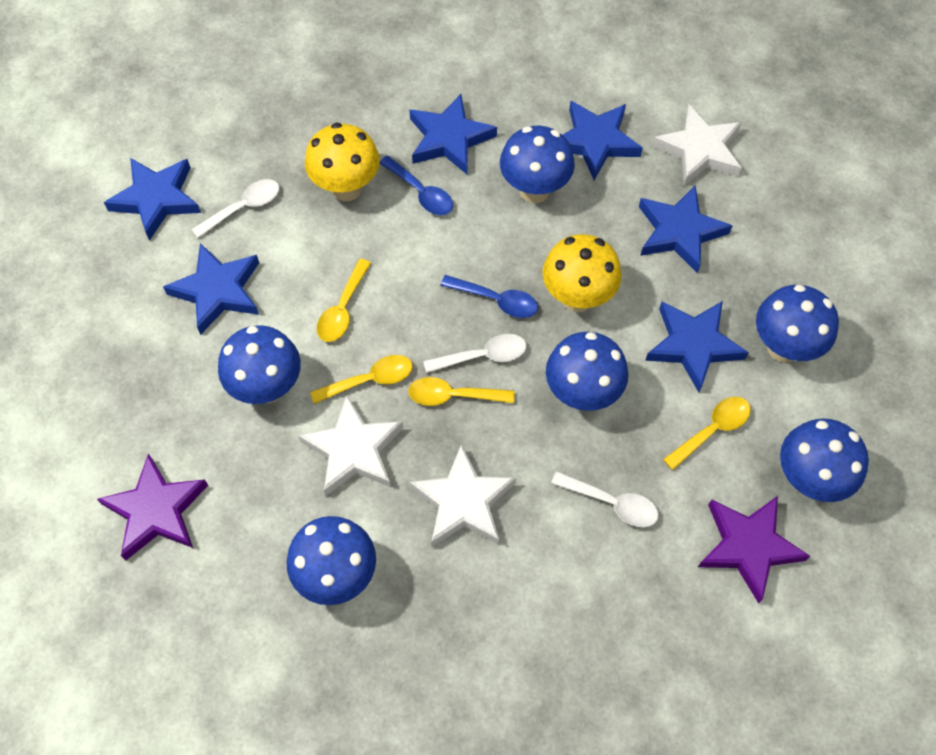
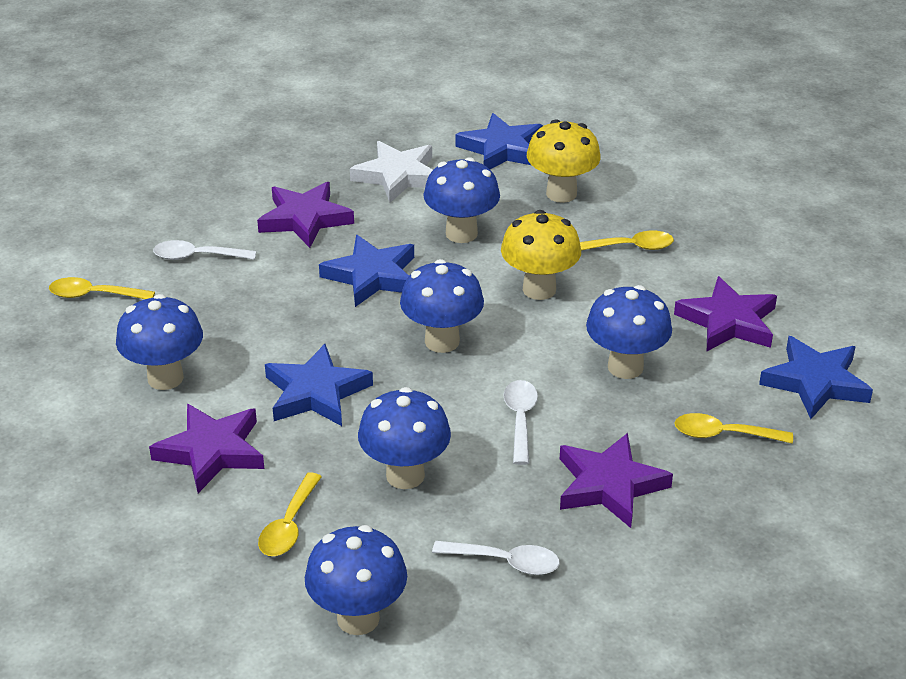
blue spoon: [379,156,453,215] [440,275,538,318] = 2 -> none = 0
blue star: [104,158,201,241] [163,243,259,335] [409,94,497,174] [563,100,643,180] [639,185,733,273] [645,301,749,392] = 6 -> [265,344,373,426] [319,235,414,307] [456,113,543,169] [759,336,873,419] = 4
purple star: [97,454,208,560] [698,496,810,603] = 2 -> [149,404,264,493] [257,182,354,248] [560,433,673,528] [674,276,777,351] = 4
white star: [298,395,403,496] [409,444,516,547] [652,105,742,186] = 3 -> [350,141,433,203] = 1

